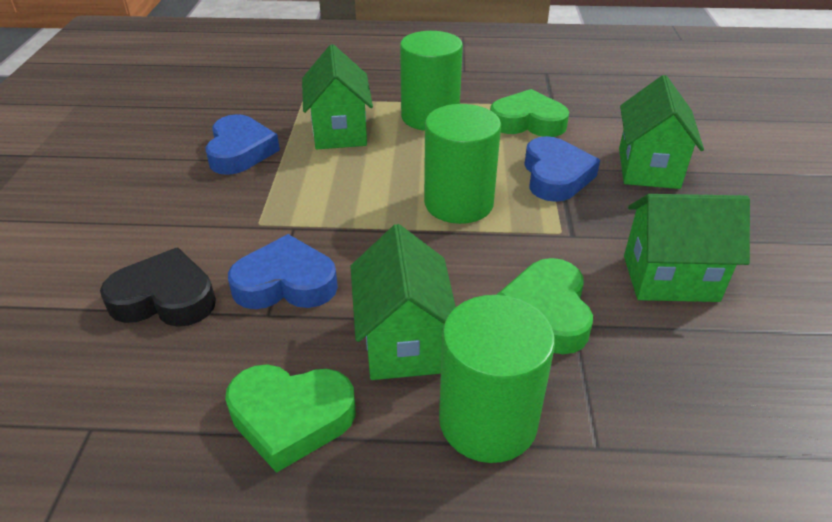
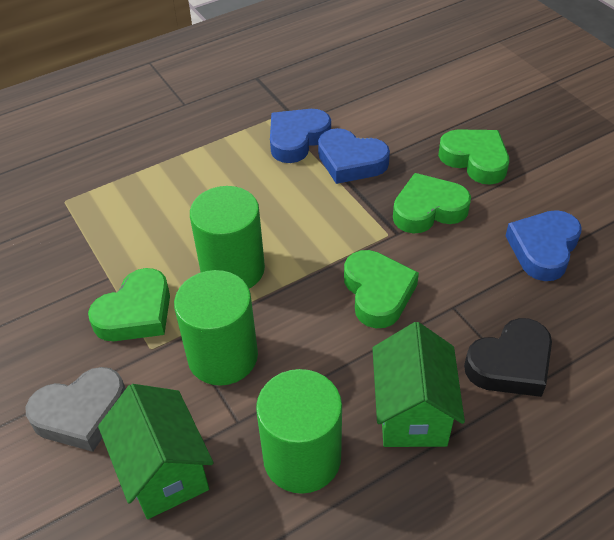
green heart: [225,364,356,473] [490,89,569,137] [497,258,593,354] = 3 -> [88,268,170,341] [344,250,419,328] [393,173,471,234] [438,130,509,185] = 4
green house: [302,44,373,149] [350,224,456,380] [619,75,704,189] [624,194,750,302] = 4 -> [98,384,214,519] [372,322,465,447] = 2
grey heart: none = 0 -> [26,367,126,452] = 1

